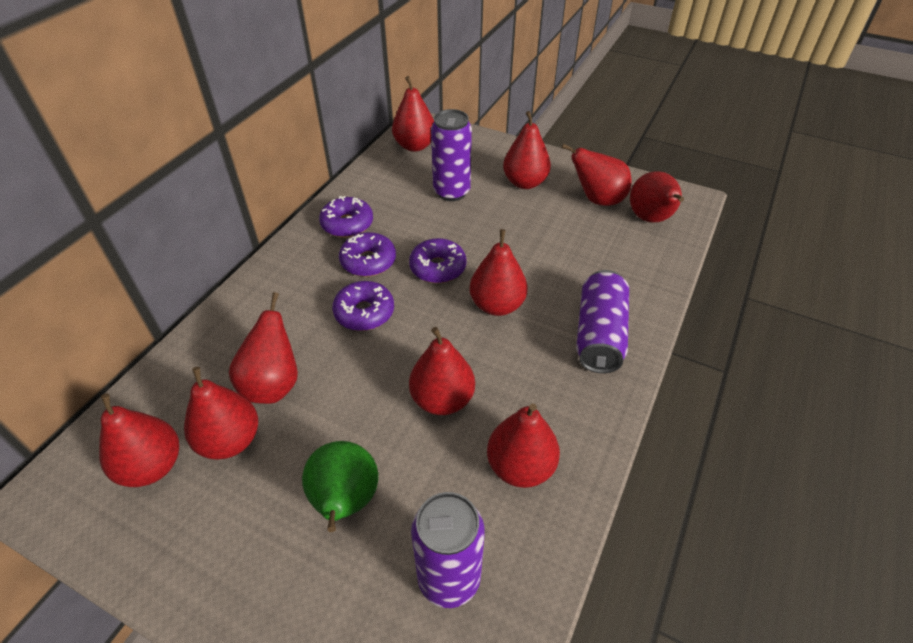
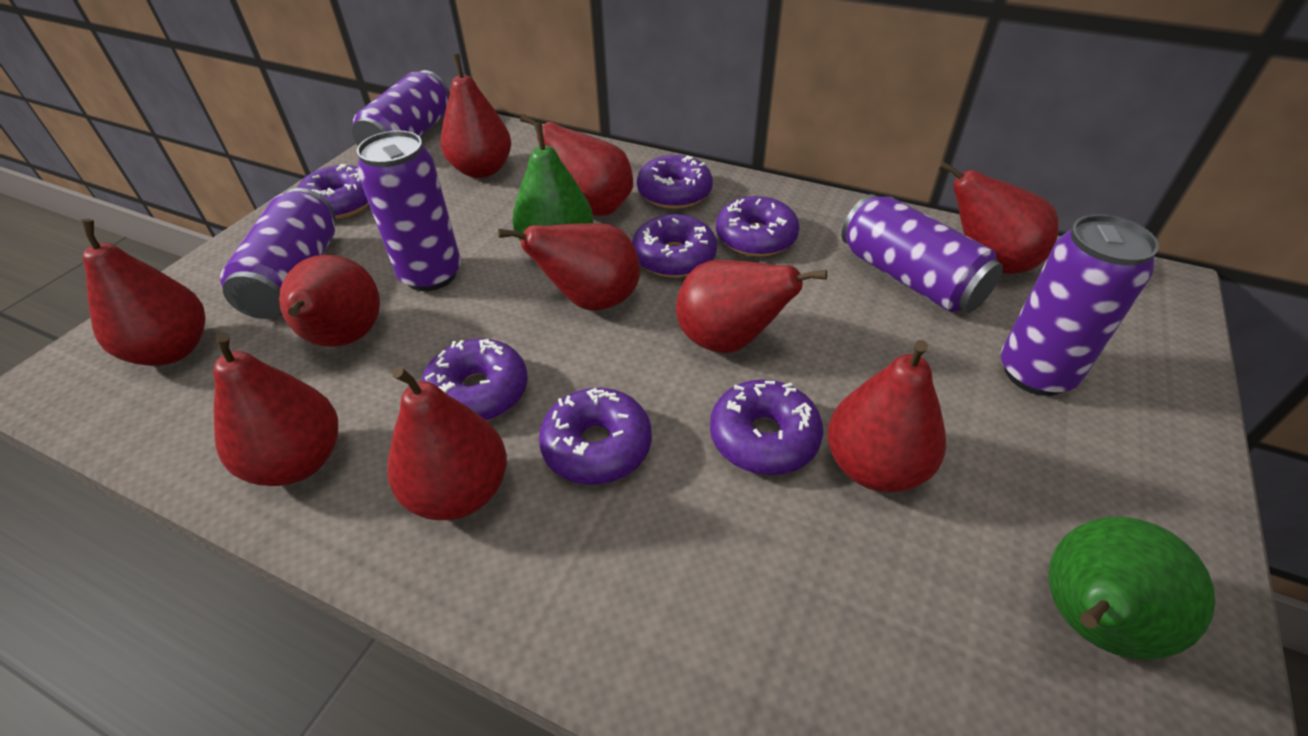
green pear: [302,441,378,532] = 1 -> [512,123,594,241] [1049,517,1215,660] = 2
purple can: [411,492,485,608] [431,109,472,201] [576,270,629,373] = 3 -> [220,188,336,319] [352,70,450,145] [357,131,461,291] [842,194,1003,313] [1001,214,1159,396] = 5
purple donut: [319,196,373,238] [332,281,394,331] [339,232,396,277] [409,238,466,283] = 4 -> [297,164,369,219] [421,339,528,421] [539,388,652,485] [632,214,717,277] [637,155,713,209] [710,379,823,475] [716,196,799,257] = 7

